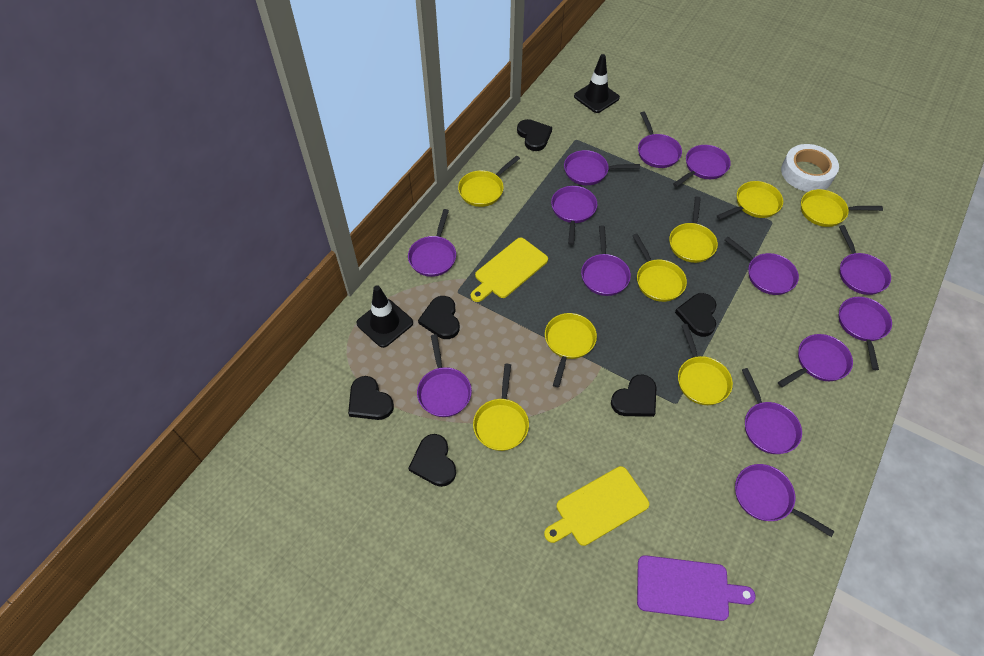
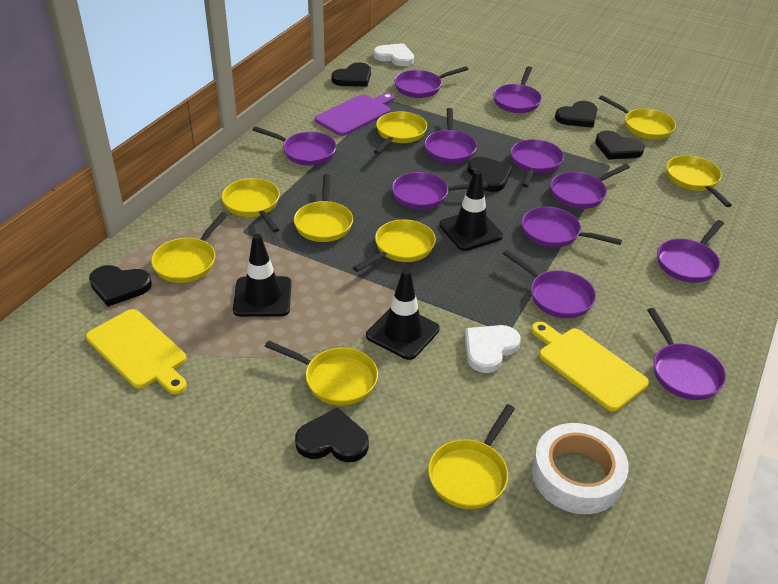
black traffic cone: [356,285,413,348] [574,54,620,113] = 2 -> [233,234,292,317] [366,269,440,360] [439,170,503,251] = 3
purple pan: [408,209,456,277] [417,334,472,417] [551,186,597,245] [564,150,640,185] [581,225,631,296] [638,111,682,168] [673,145,731,187] [724,237,799,295] [735,464,835,537] [742,368,802,454] [778,334,853,387] [838,297,892,370] [839,225,891,295] = 13 -> [253,126,336,166] [392,172,488,210] [394,66,469,98] [424,108,477,164] [493,66,542,113] [503,250,596,318] [511,139,564,187] [522,207,622,248] [550,164,630,209] [647,308,726,400] [657,220,724,283] = 11
white heart: none = 0 -> [373,43,414,66] [465,325,521,373] = 2
yellow pan: [458,156,520,207] [473,364,529,451] [545,313,597,387] [632,233,687,302] [669,197,718,263] [678,324,733,405] [717,181,783,220] [801,189,883,227] = 8 -> [151,212,228,283] [222,178,280,233] [265,340,378,405] [294,174,353,242] [353,220,436,272] [373,111,427,154] [428,404,515,509] [599,95,676,140] [666,155,732,207] = 9

